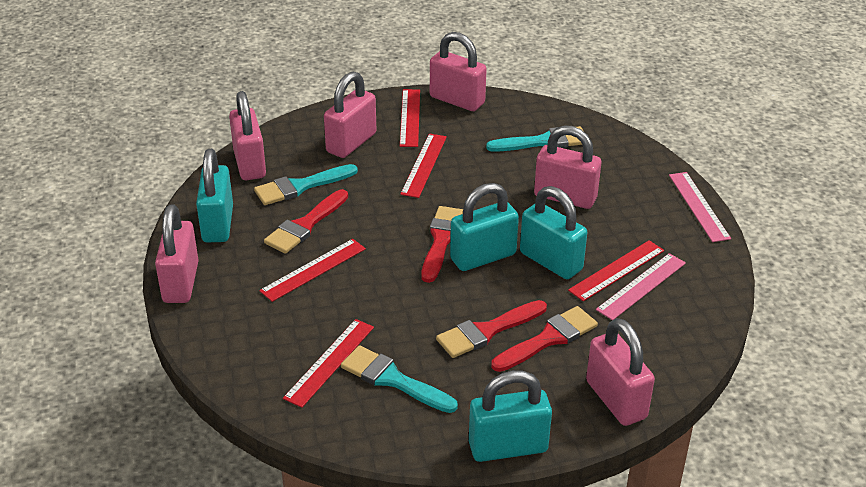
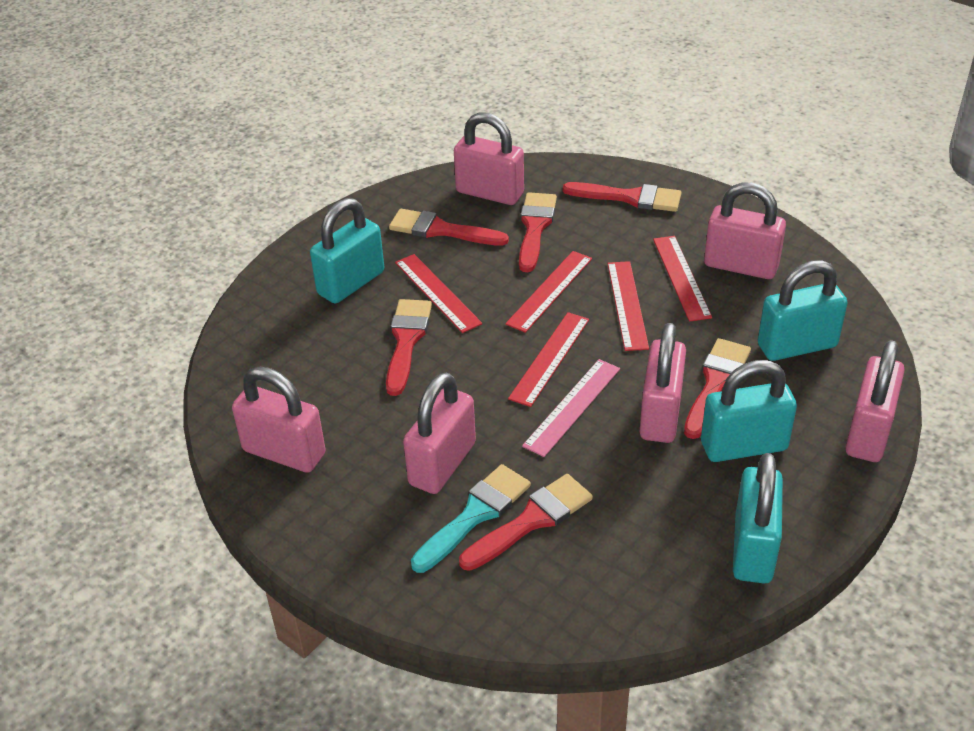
pink ruler: [596,253,686,320] [669,172,731,242] = 2 -> [522,359,620,457] = 1
red brush: [264,189,348,254] [422,206,463,283] [436,300,547,358] [491,306,598,372] = 4 -> [386,299,432,396] [389,209,509,246] [459,474,593,571] [519,192,557,272] [563,182,681,212] [684,338,751,439] = 6
turquoise brush: [254,164,358,205] [341,346,458,413] [486,126,583,152] = 3 -> [411,464,531,573] = 1

